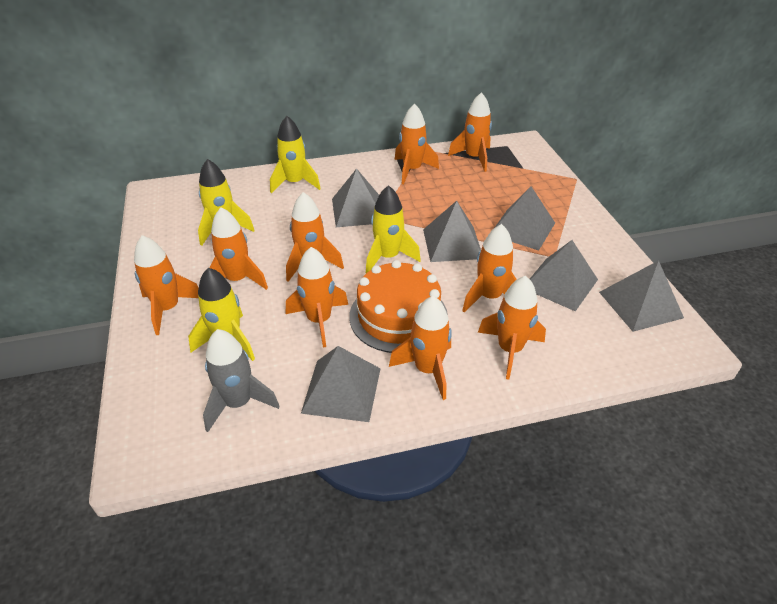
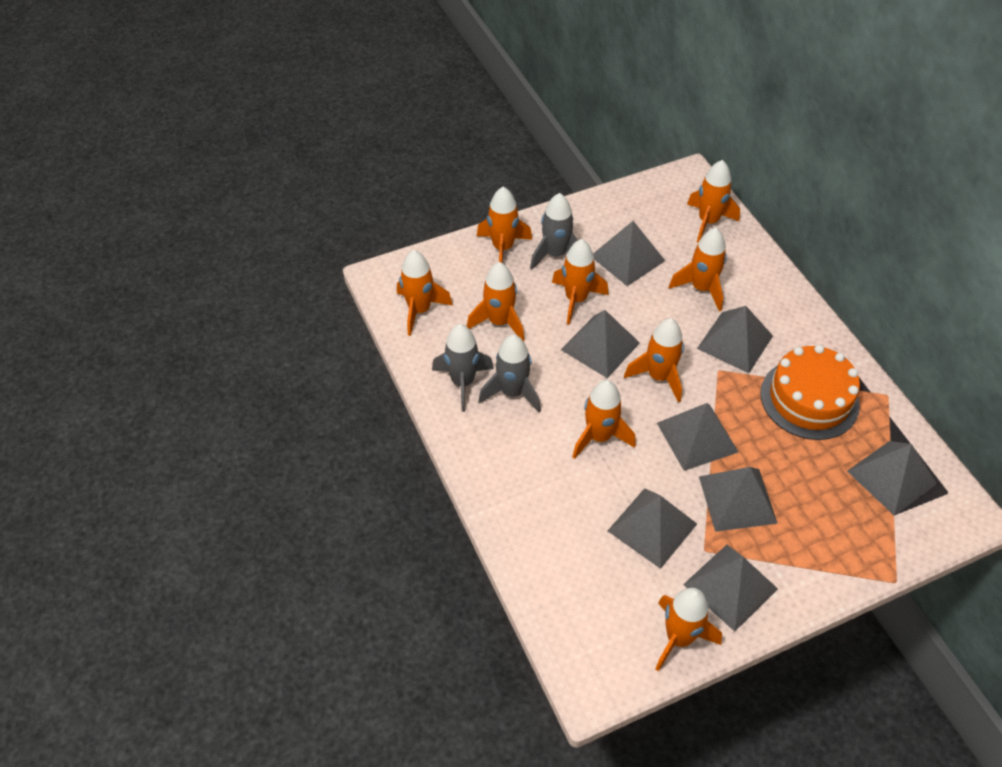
grey pyramid: [301,346,381,422] [332,168,379,227] [423,201,481,262] [495,186,555,251] [530,240,598,311] [599,260,684,332] = 6 -> [561,310,640,378] [593,221,665,286] [608,488,697,569] [657,403,739,471] [683,545,778,632] [697,306,773,373] [699,467,778,532] [847,441,937,516] = 8
grey rocket: [203,329,279,432] = 1 -> [432,324,494,412] [479,334,541,413] [530,193,578,270] = 3
yellow rocket: [188,268,255,361] [198,159,255,246] [270,116,321,193] [366,185,421,273] = 4 -> none = 0

